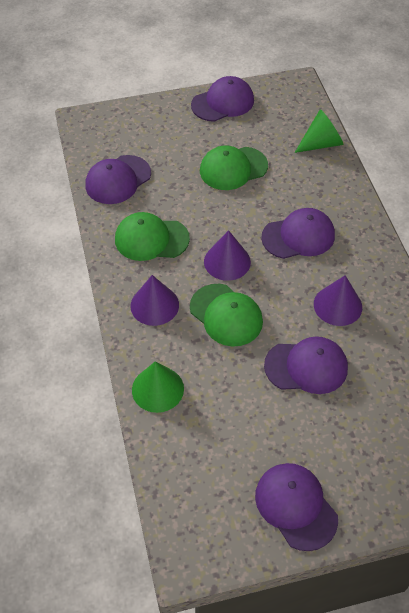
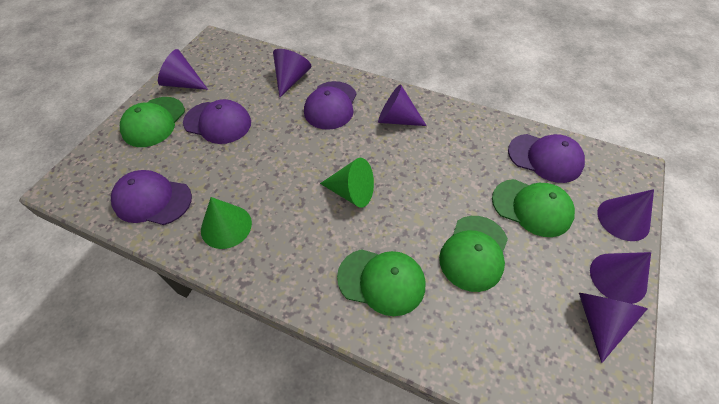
green cap: [115,212,190,261] [190,284,263,347] [200,146,268,190] = 3 -> [120,97,185,147] [337,249,426,316] [439,216,508,292] [492,179,575,237] = 4
purple cap: [85,155,151,204] [191,76,254,122] [255,463,338,551] [261,208,335,259] [264,337,348,394] = 5 -> [111,170,192,225] [183,99,251,144] [304,81,356,130] [508,134,585,183] = 4
purple cone: [131,275,179,326] [204,230,251,281] [314,275,362,326] = 3 -> [158,49,208,90] [273,49,311,98] [378,84,427,126] [579,293,648,363] [590,252,651,304] [597,189,654,241] = 6

